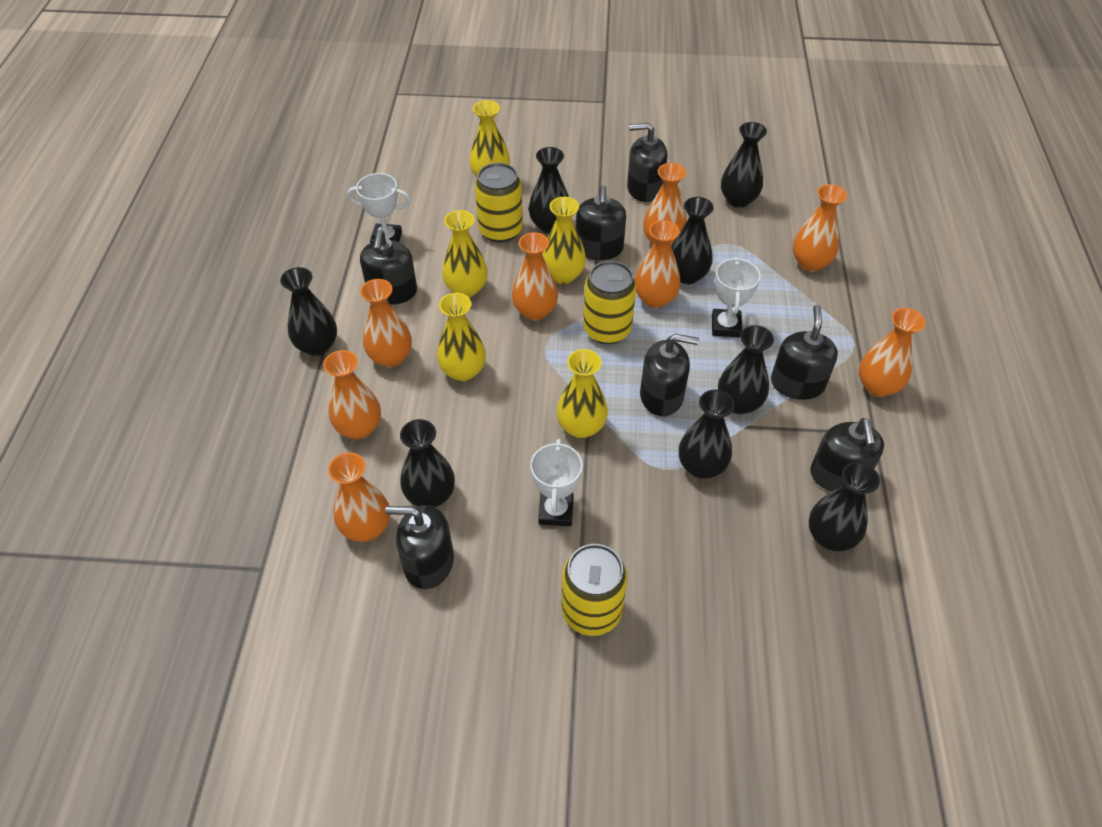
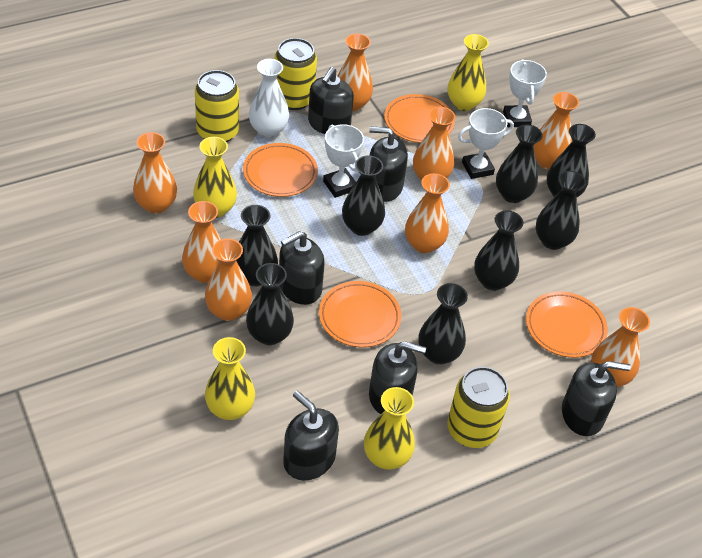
black soap dispenser: [360,230,417,305] [385,505,454,589] [576,186,626,260] [627,123,668,202] [640,334,699,416] [771,305,838,400] [810,418,884,491] = 7 -> [279,231,325,305] [283,391,339,480] [308,67,354,134] [369,126,408,202] [369,341,426,414] [562,361,631,436] = 6
orange plate: none = 0 -> [243,143,318,197] [319,281,402,347] [384,94,455,143] [526,291,608,358] = 4
white vase: none = 0 -> [249,59,289,138] = 1
yellow vase: [437,293,486,382] [442,210,488,298] [469,100,510,178] [542,197,586,284] [557,349,608,438] = 5 -> [193,137,237,218] [205,337,255,420] [364,387,415,470] [448,34,489,111] = 4

